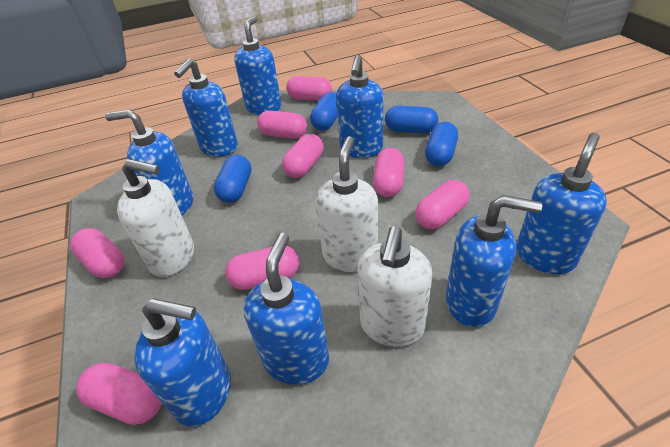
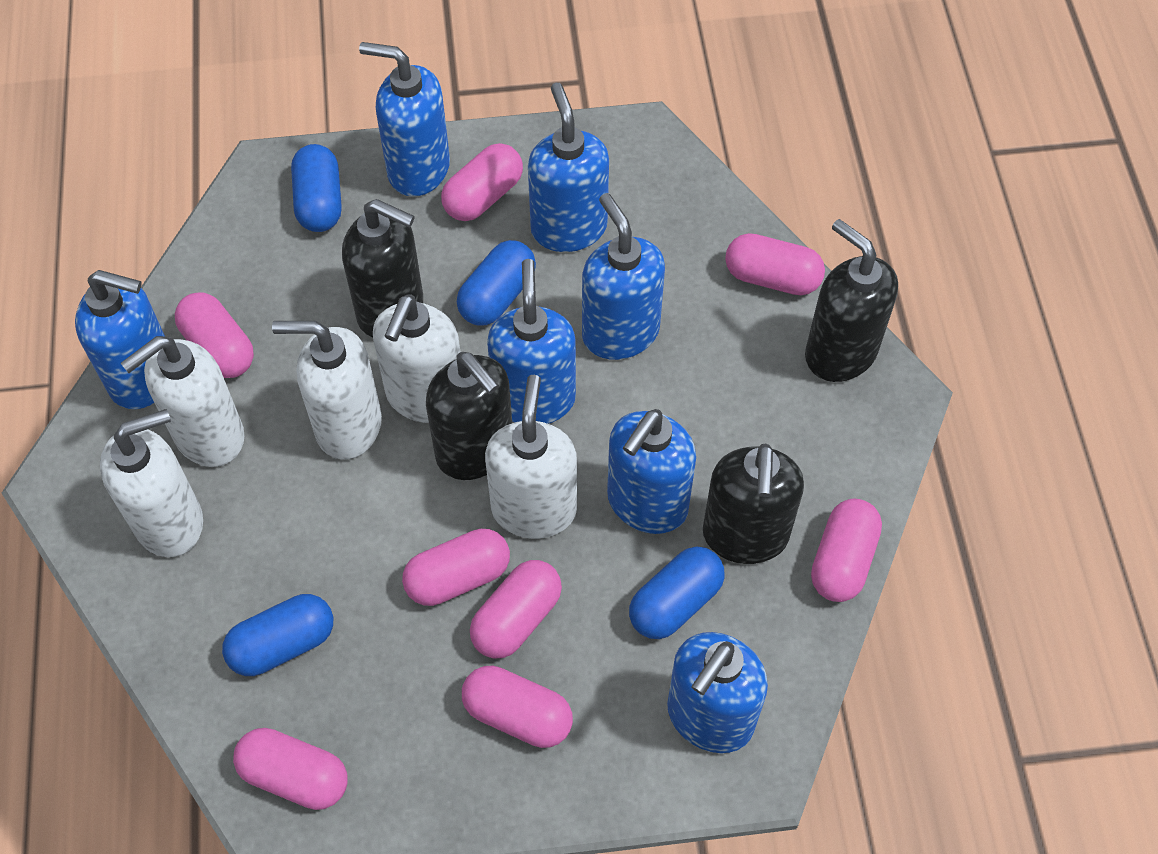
black soap dispenser: none = 0 -> [342,199,423,338] [426,352,512,480] [703,443,804,564] [805,219,898,382] = 4
blue soap dispenser: [105,109,193,215] [134,299,231,427] [174,58,238,157] [234,16,282,115] [243,233,329,385] [336,55,383,158] [446,195,542,327] [516,133,607,274] = 8 -> [75,270,165,409] [359,42,450,197] [487,259,576,424] [528,83,609,252] [582,193,665,360] [607,409,696,534] [667,632,768,753] = 7
white soap dispenser: [117,159,194,277] [315,136,378,272] [357,226,432,347] = 3 -> [100,409,203,557] [121,336,244,467] [272,321,382,460] [373,294,460,423] [485,375,577,539] = 5

